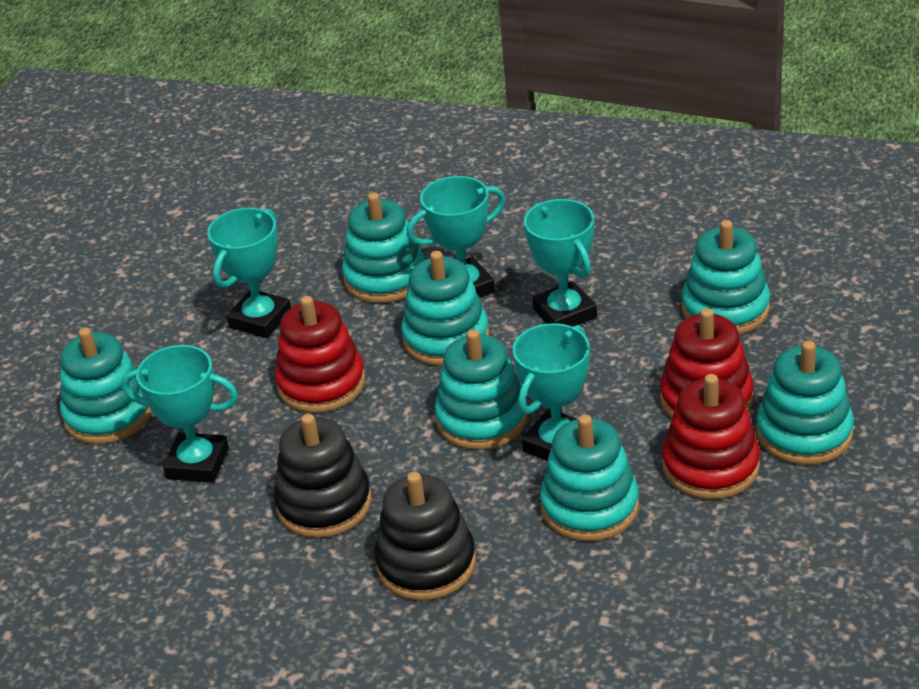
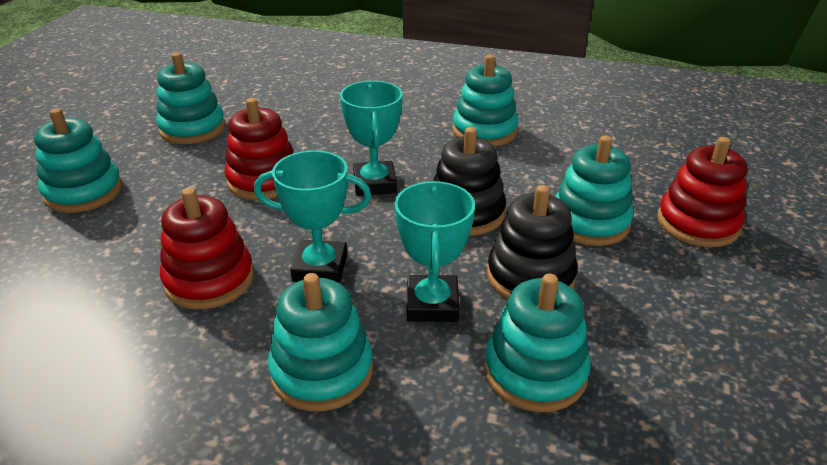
turquoise stacking toy: [60,328,152,444] [342,192,425,303] [401,251,490,366] [435,329,528,450] [540,415,639,541] [682,220,770,334] [756,341,854,465] = 7 -> [34,108,122,213] [156,52,225,144] [268,273,373,411] [453,55,518,146] [484,273,591,412] [555,135,634,246] = 6
turquoise trophy: [121,345,238,483] [207,208,291,338] [407,176,506,298] [513,323,590,461] [524,199,597,327] = 5 -> [254,150,372,283] [340,81,402,196] [395,181,475,322] = 3

